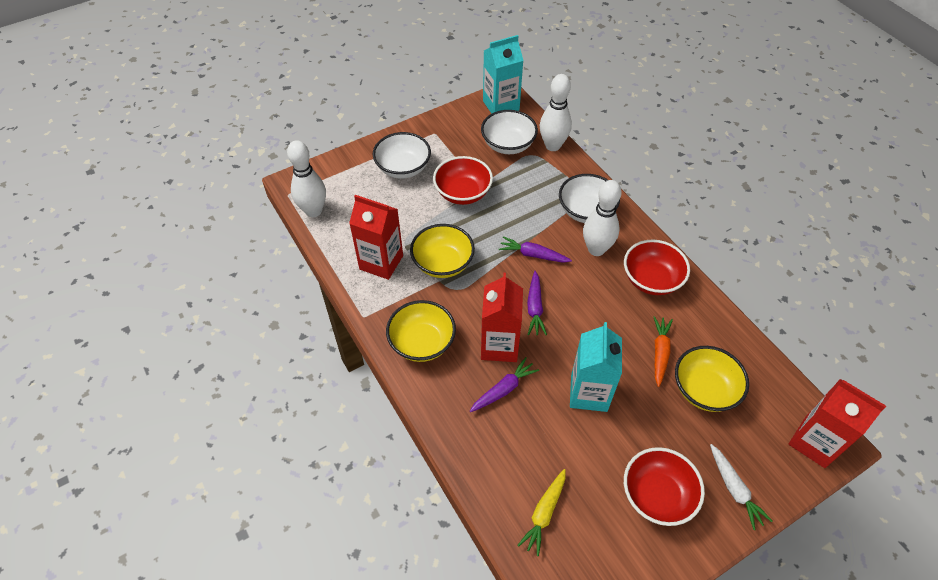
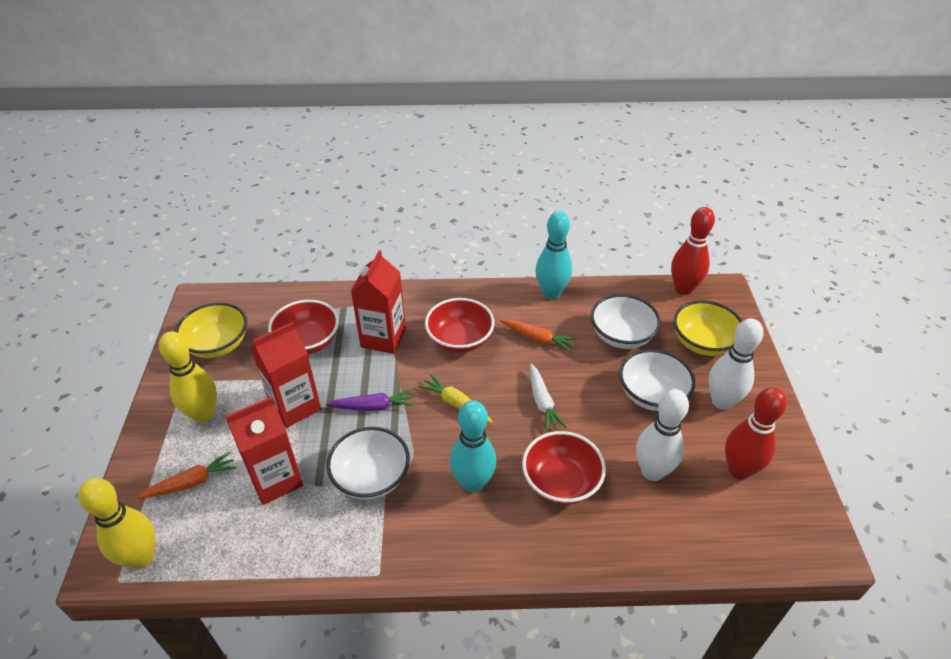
orange carrot: [654,316,673,387] = 1 -> [137,452,236,499] [500,319,577,352] = 2
purple carrot: [470,357,539,412] [499,236,572,263] [527,271,547,335] = 3 -> [326,389,414,411] = 1
red bowling pin: none = 0 -> [671,207,715,295] [725,387,787,479] = 2
turquoise bowling pin: none = 0 -> [450,400,496,492] [536,211,572,299] = 2
turquoise carton: [483,35,524,114] [570,322,622,412] = 2 -> none = 0
white bowling pin: [287,140,326,217] [540,74,572,151] [583,180,622,256] = 3 -> [636,389,689,481] [708,318,763,410] = 2
yellow bowl: [386,300,456,362] [410,224,475,278] [675,346,749,412] = 3 -> [175,302,247,358] [673,300,742,356] = 2
yellow bowling pin: none = 0 -> [78,478,156,569] [159,331,217,423] = 2

